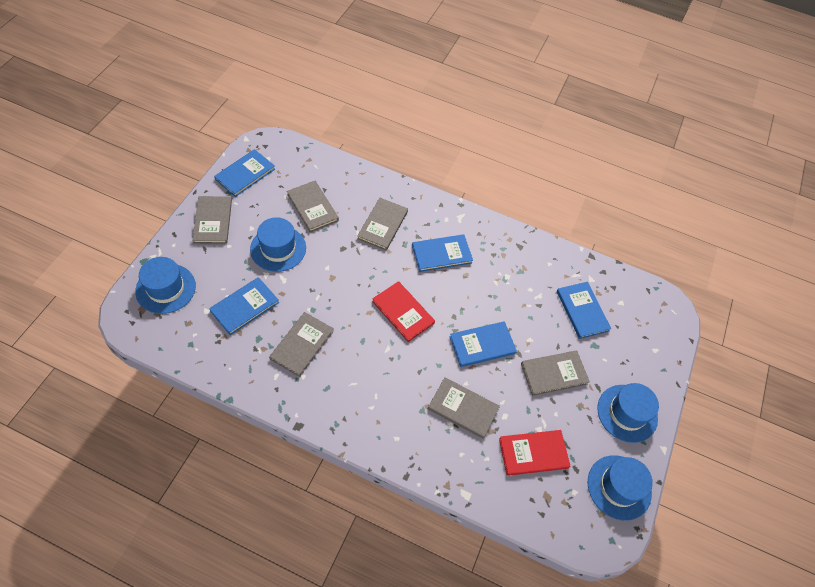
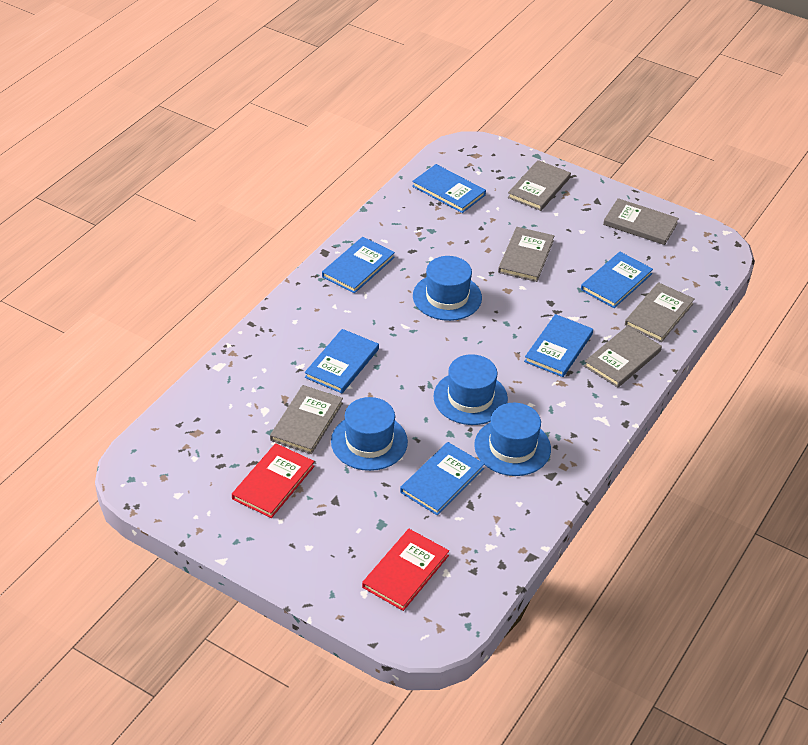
blue book: [209,277,279,335] [214,149,275,197] [412,234,473,272] [449,321,517,367] [557,282,611,339] = 5 -> [305,329,379,393] [322,237,395,293] [400,442,485,515] [412,164,486,213] [524,314,593,377] [581,252,653,308] = 6

